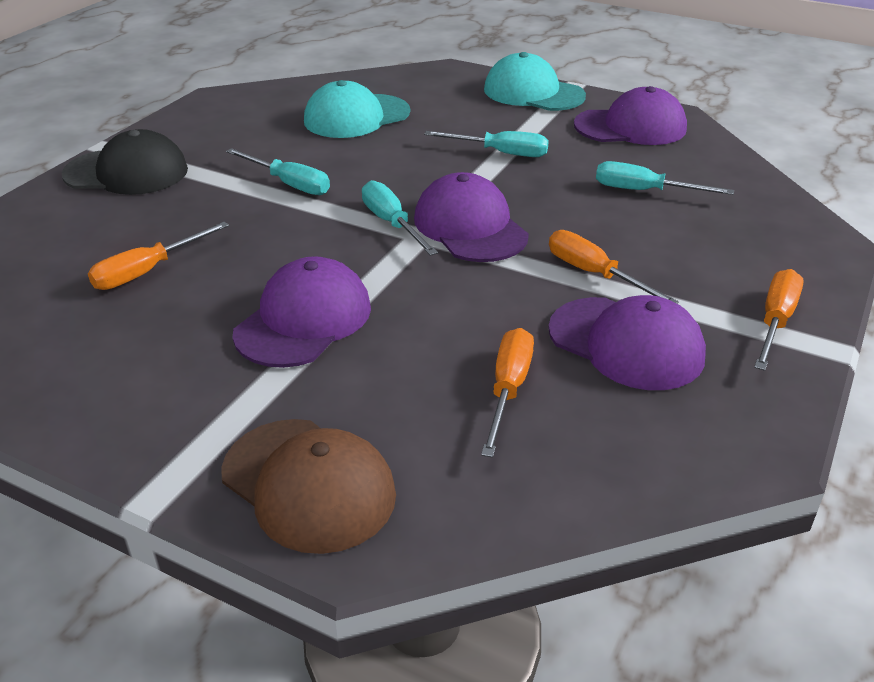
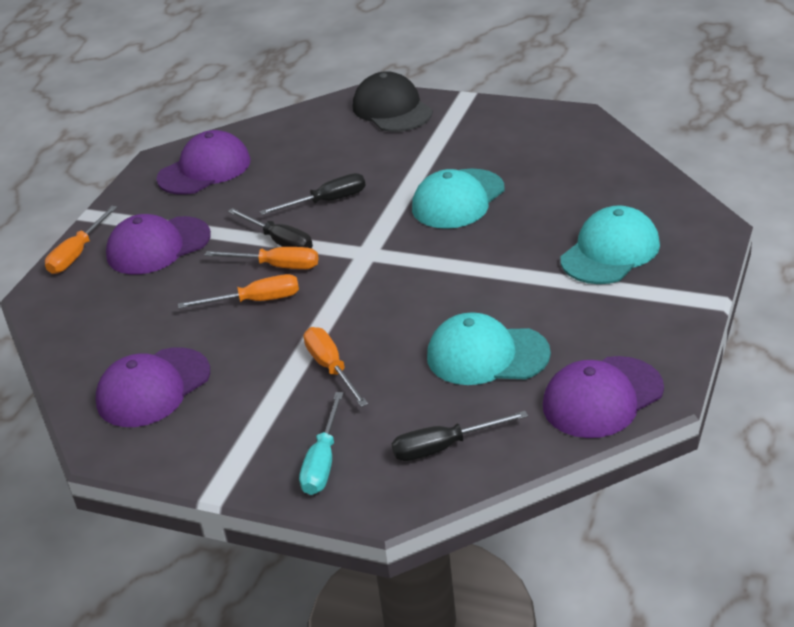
black screwdriver: none = 0 -> [228,208,313,248] [260,173,366,215] [392,411,528,461] = 3
brown cap: [221,419,396,554] = 1 -> none = 0
turquoise cap: [304,80,410,138] [484,52,586,111] = 2 -> [412,169,505,229] [427,312,551,385] [560,205,660,284] = 3
turquoise screwdriver: [226,148,330,195] [362,180,438,256] [424,131,549,157] [596,161,734,195] = 4 -> [299,392,343,495] = 1

